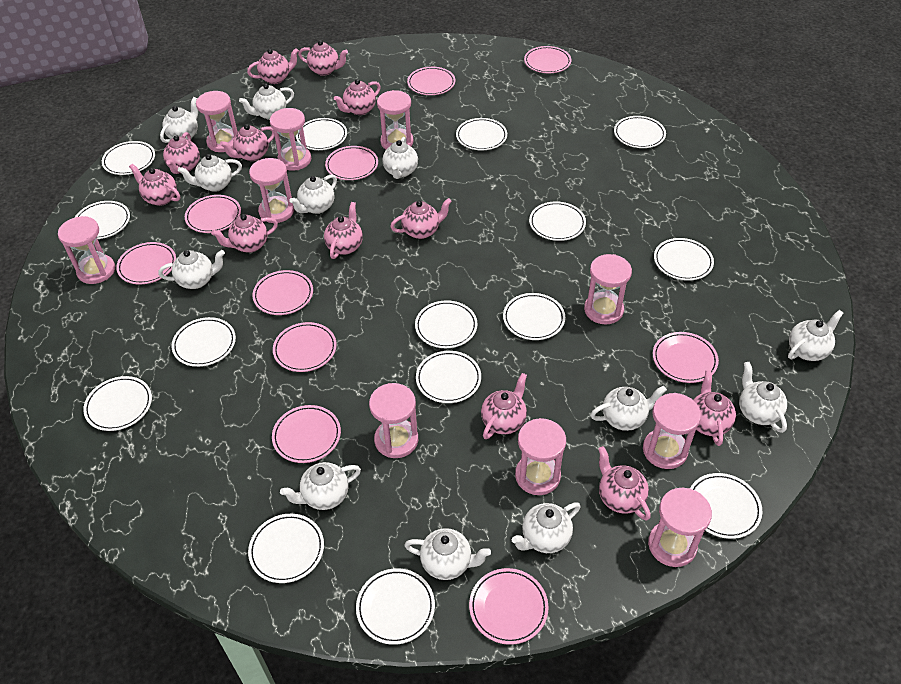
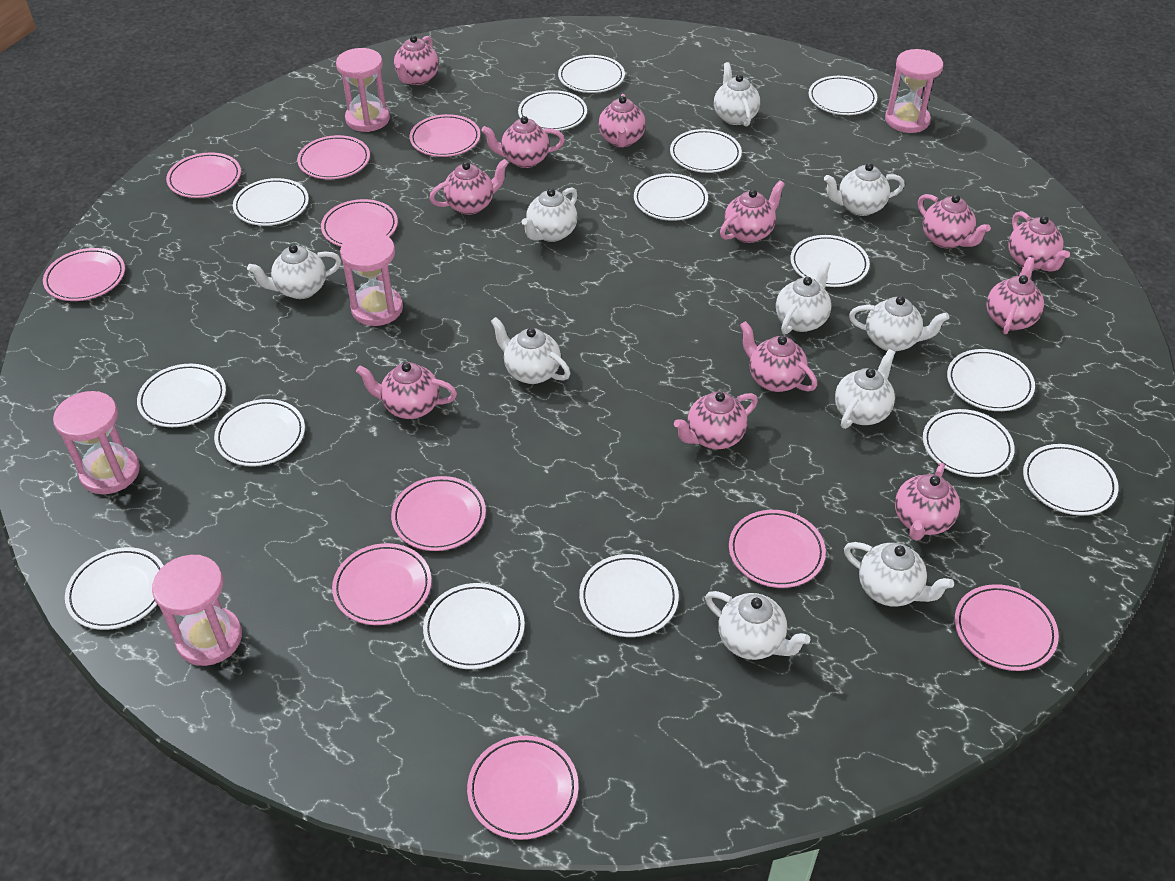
pink hourglass: [58,216,115,284] [196,91,238,152] [249,158,294,223] [270,108,311,171] [369,383,418,458] [377,90,413,150] [515,418,566,495] [584,254,632,325] [643,393,701,469] [648,488,712,567] = 10 -> [53,391,140,494] [152,555,242,666] [336,48,390,132] [340,231,403,326] [885,49,943,133] = 5
white teapot: [158,250,225,289] [160,97,198,143] [178,154,242,192] [239,84,294,120] [280,462,361,510] [289,174,337,214] [382,137,418,179] [404,528,491,580] [512,503,581,553] [591,386,667,431] [739,362,787,433] [788,310,843,361] = 12 -> [247,244,341,299] [491,317,570,384] [522,188,578,242] [705,591,810,660] [714,62,760,126] [776,260,831,334] [824,163,905,216] [835,349,895,429] [844,542,954,607] [849,296,949,352] = 10

